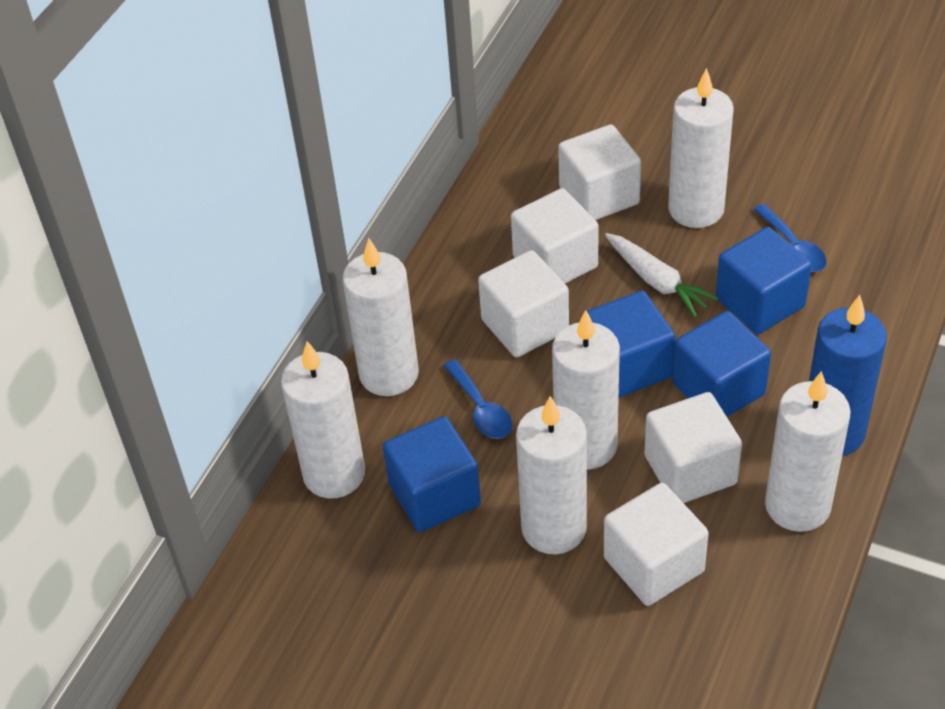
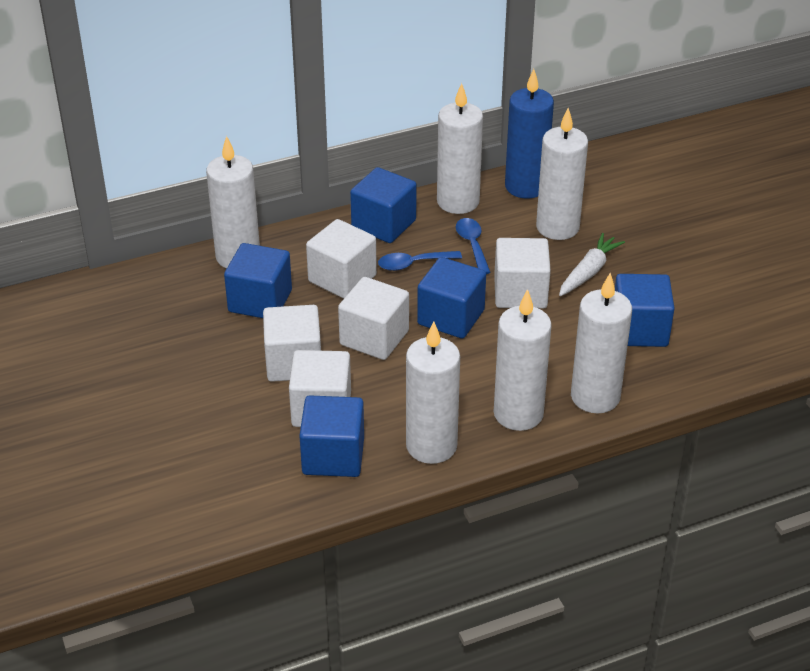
blue cube: [383,416,481,532] [587,291,675,398] [672,311,771,417] [716,227,812,334] = 4 -> [224,243,292,318] [299,395,364,477] [350,167,417,243] [417,257,486,339] [615,274,675,347] = 5

